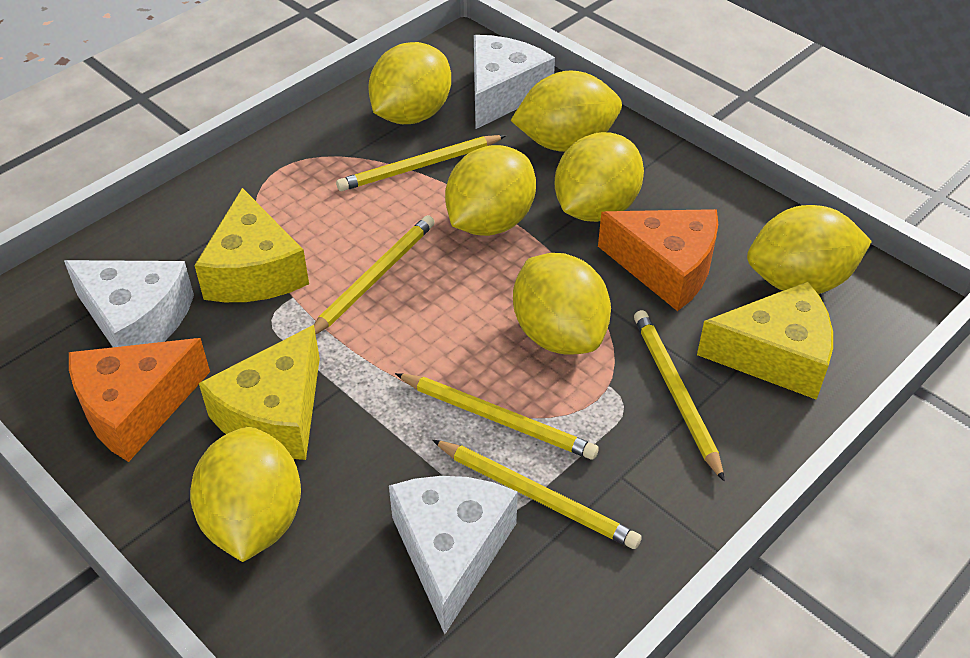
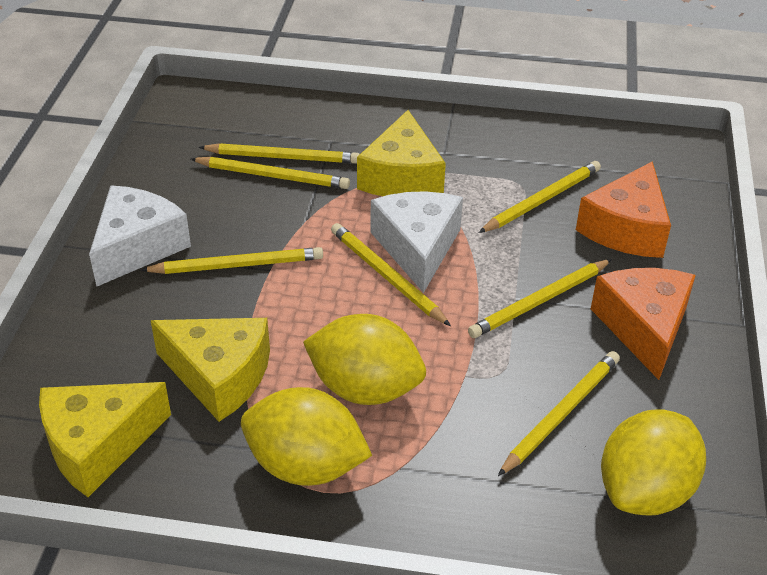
white cheese: [64,260,194,347] [389,476,518,634] [474,35,555,129] = 3 -> [89,186,191,286] [370,191,463,293] = 2
yellow lemon: [190,427,301,562] [368,42,451,124] [445,145,536,236] [511,71,622,152] [513,253,611,355] [554,132,644,222] [747,205,872,294] = 7 -> [241,387,372,486] [303,314,426,405] [601,409,706,515] = 3
yellow pencil: [314,215,435,334] [336,135,506,191] [395,373,599,460] [432,440,642,549] [634,310,725,481] = 5 -> [141,247,323,274] [191,157,350,189] [199,143,360,164] [331,223,451,326] [468,259,612,338] [479,161,601,233] [498,351,620,476] = 7

